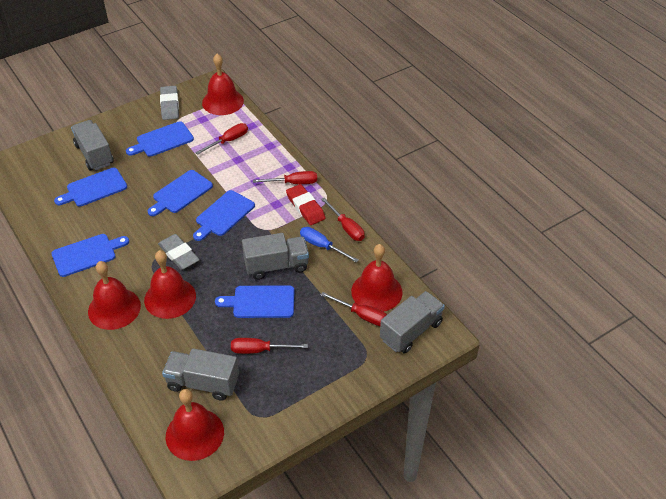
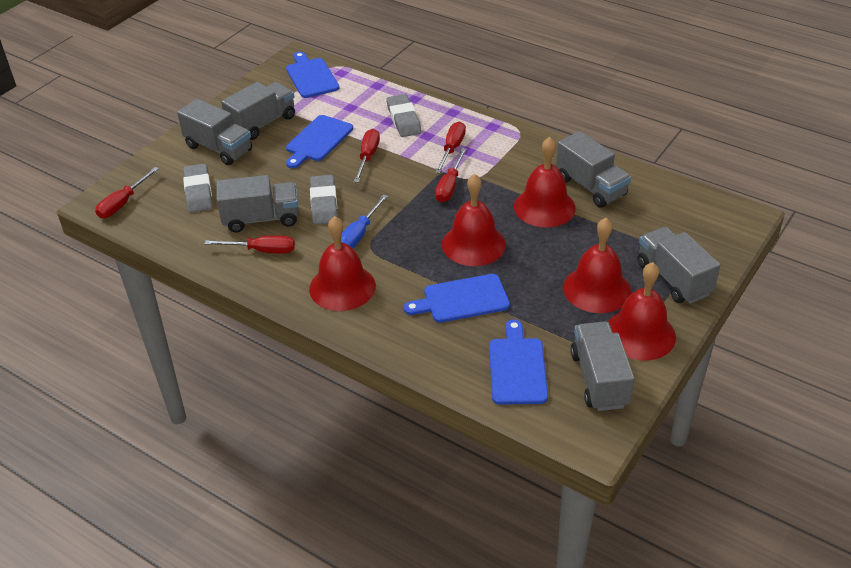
blue cutting board: [51,234,129,277] [54,168,127,207] [126,121,194,157] [148,170,213,216] [193,190,255,241] [215,286,294,318] = 6 -> [286,52,339,98] [286,115,353,169] [404,274,510,323] [489,320,548,405] = 4
grey eraser: [158,234,200,270] [160,86,179,120] = 2 -> [183,164,212,213] [310,175,338,225] [386,94,421,137] = 3
grey truck: [71,120,114,170] [162,348,239,401] [242,233,309,280] [380,291,445,354] = 4 -> [177,99,252,165] [216,175,299,232] [221,82,295,140] [556,131,631,208] [570,321,635,411] [637,227,720,304] = 6
red eraser: [286,184,325,225] = 1 -> none = 0

